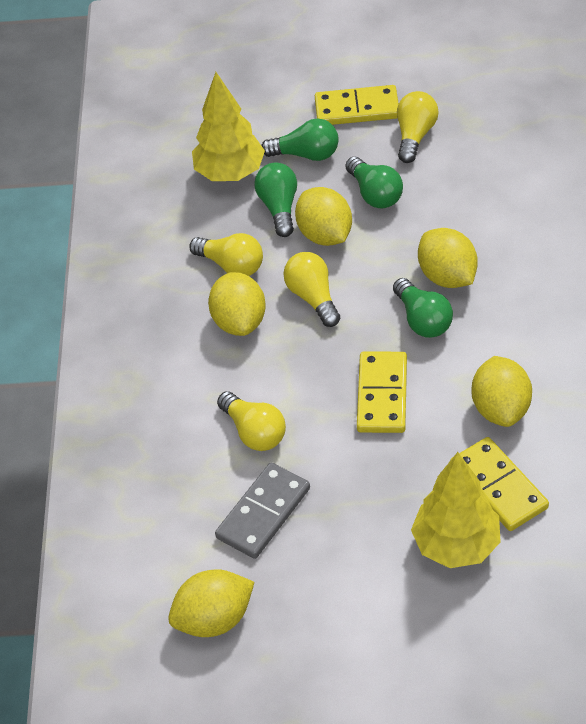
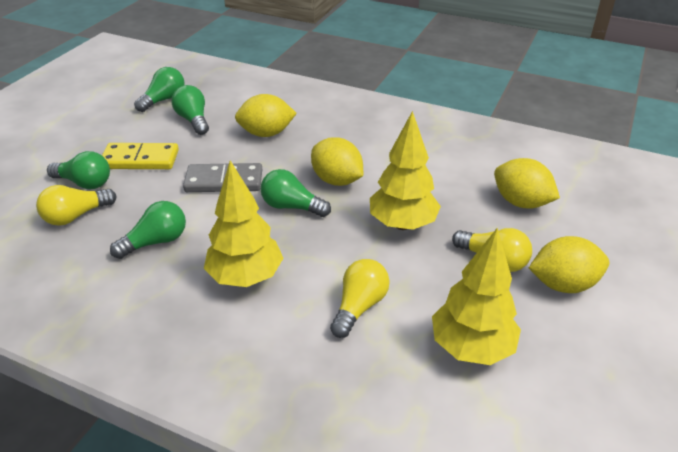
green light bulb: [254,162,297,237] [261,119,339,161] [345,157,403,209] [393,278,453,338] = 4 -> [47,151,110,189] [110,201,186,259] [134,67,185,112] [172,85,209,135] [261,169,331,217] = 5
yellow domino: [315,85,399,125] [357,352,407,433] [450,437,549,531] = 3 -> [102,143,179,169] = 1
yellow lemon: [168,569,254,637] [208,272,266,336] [295,187,352,246] [418,228,478,288] [471,356,532,427] = 5 -> [235,94,297,137] [311,137,363,186] [494,158,560,209] [529,236,609,293] = 4
yellow light bulb: [189,233,263,276] [217,391,286,451] [283,252,340,327] [397,91,439,163] = 4 -> [36,185,117,226] [330,259,390,338] [452,228,532,272] = 3
yellow tree: [192,72,265,181] [411,452,501,568] = 2 -> [204,160,283,287] [370,111,441,230] [432,228,521,365] = 3

